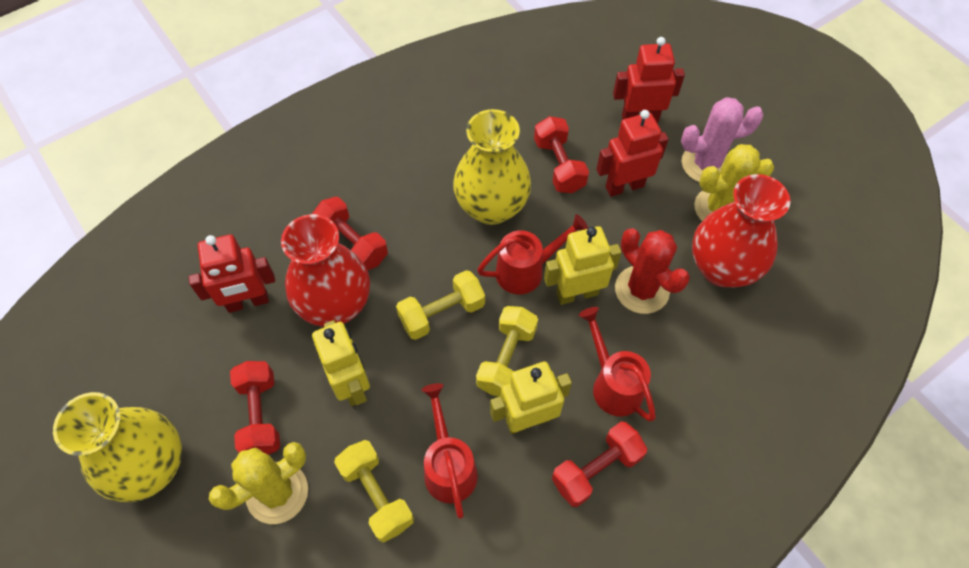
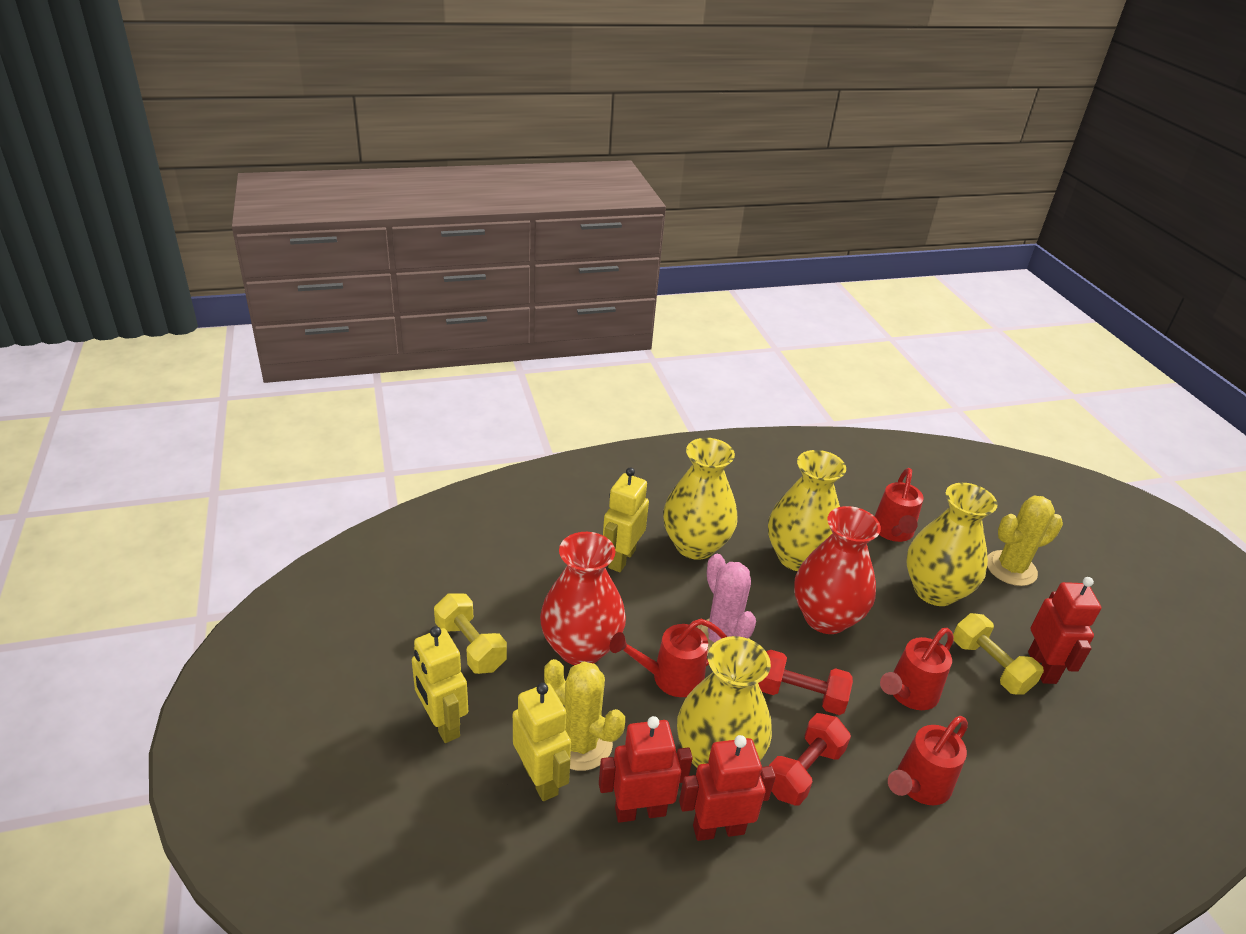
red cactus: [615,228,690,314] = 1 -> none = 0
red dumbbell: [230,361,280,455] [312,197,388,271] [534,116,589,193] [552,421,647,507] = 4 -> [758,650,853,715] [769,713,851,805] = 2
red watering can: [422,383,478,519] [477,214,588,295] [579,307,656,422] = 3 -> [610,619,727,697] [874,468,924,542] [880,628,954,710] [888,716,968,805] = 4
yellow dumbbell: [334,440,414,543] [396,270,485,340] [476,306,538,396] = 3 -> [434,594,507,674] [953,613,1044,695] = 2
yellow vase: [53,392,182,502] [453,109,531,225] = 2 -> [663,438,738,560] [677,636,772,768] [768,450,846,571] [906,483,998,606] = 4

